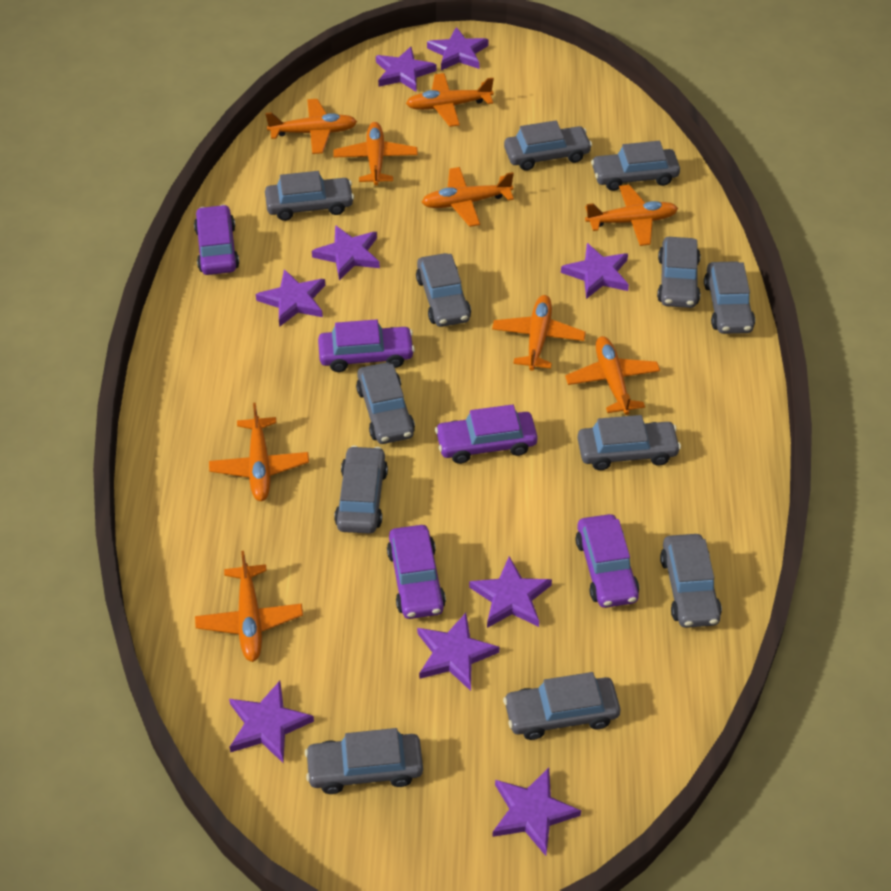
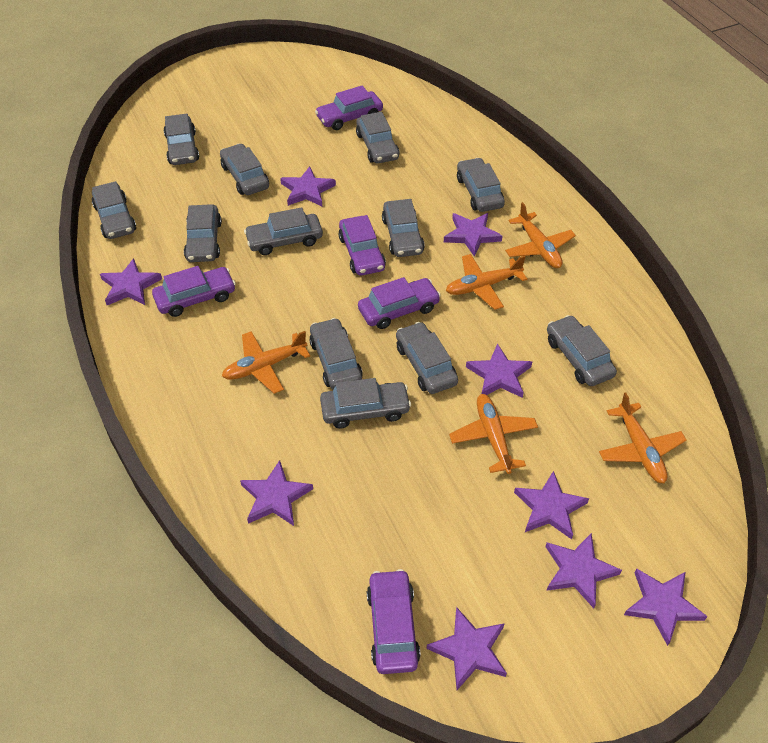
orange plane: [195,551,303,662] [209,403,309,501] [265,99,357,154] [333,122,418,186] [406,73,494,127] [422,167,514,227] [492,295,586,371] [565,336,660,415] [585,185,678,246] = 9 -> [222,331,310,394] [446,254,527,310] [449,394,538,474] [505,202,576,268] [599,393,686,483] = 5

